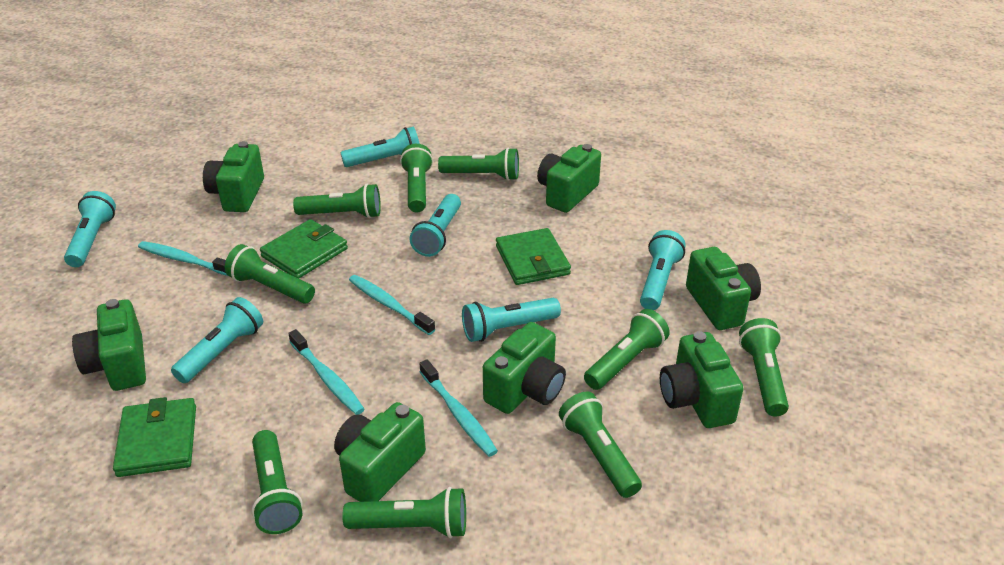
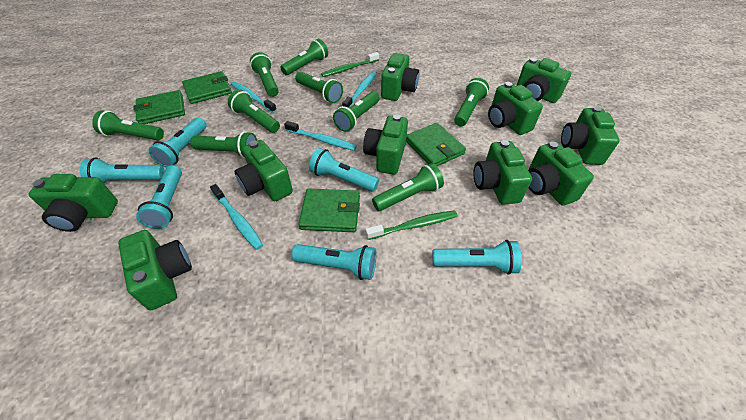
green camera: [72,299,146,391] [203,141,264,212] [334,402,426,502] [483,322,566,414] [537,144,601,213] [660,331,744,428] [686,247,761,330] = 7 -> [29,174,118,232] [118,230,192,310] [234,140,293,201] [363,114,408,175] [381,53,419,101] [473,140,532,205] [488,82,543,135] [516,58,571,103] [528,141,594,206] [561,106,620,165] = 10
green toothbrush: none = 0 -> [321,52,379,77] [366,210,457,240] = 2
green wallet: [113,397,196,477] [260,219,348,279] [496,228,571,285] = 3 -> [133,90,185,124] [182,71,232,104] [298,188,360,232] [406,123,466,166] = 4

